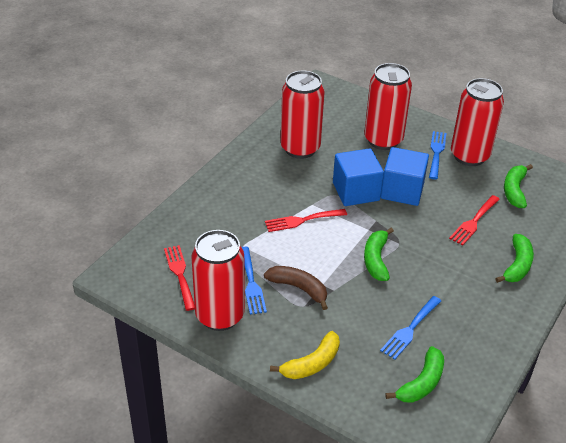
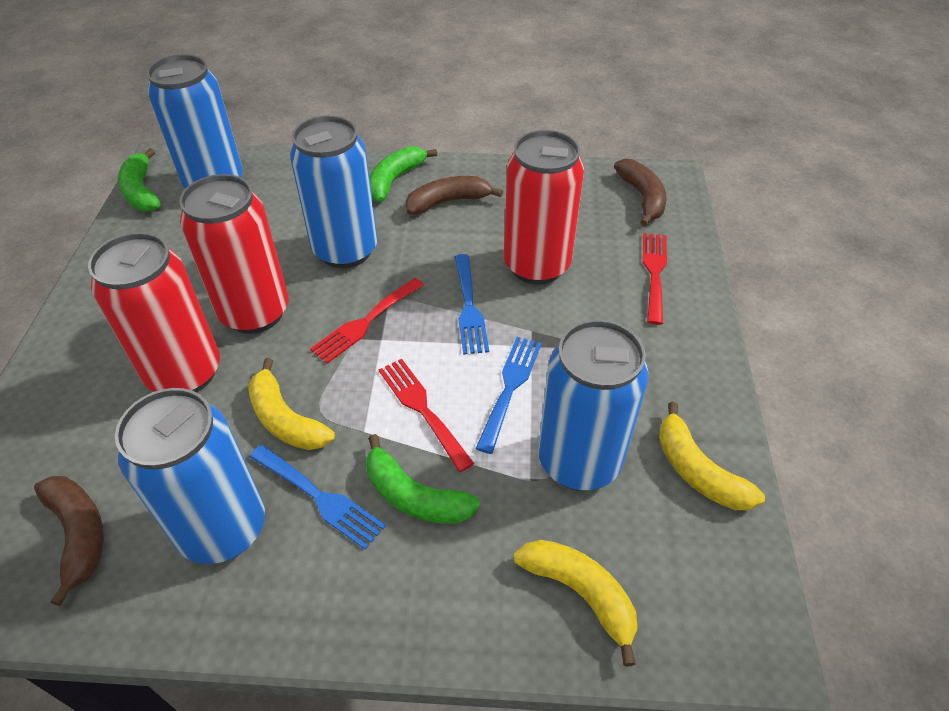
blue can: none = 0 -> [115,388,265,564] [147,54,243,188] [290,116,378,268] [538,320,649,491] = 4
blue cube: [333,148,384,206] [381,147,429,206] = 2 -> none = 0
brown banana: [264,266,328,310] = 1 -> [34,476,104,606] [405,176,503,214] [614,159,667,226] = 3
green banana: [364,228,394,281] [385,346,444,403] [495,234,534,283] [504,164,533,208] = 4 -> [118,148,160,211] [366,434,480,524] [369,146,437,202] = 3
red can: [191,230,245,331] [281,71,325,159] [364,63,412,150] [451,78,504,166] = 4 -> [88,232,220,393] [179,174,288,334] [504,130,584,285] = 3
yellow banana: [270,331,340,379] = 1 -> [248,358,335,450] [514,540,638,667] [659,401,765,510] = 3

